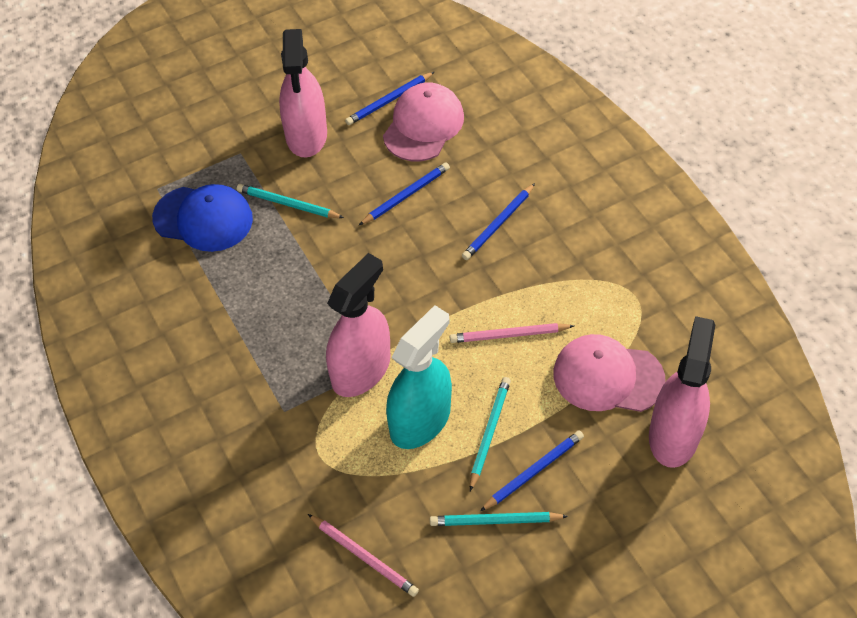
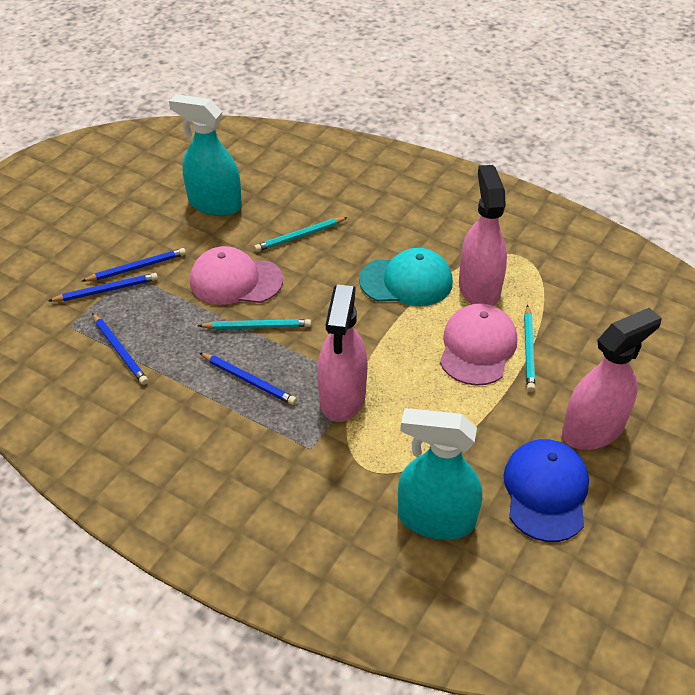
pink pencil: [308,514,419,597] [450,323,574,343] = 2 -> none = 0
turquoise cap: none = 0 -> [359,248,453,306] = 1
turquoise spray bottle: [386,305,452,449] = 1 -> [169,94,242,216] [398,408,482,540] = 2

